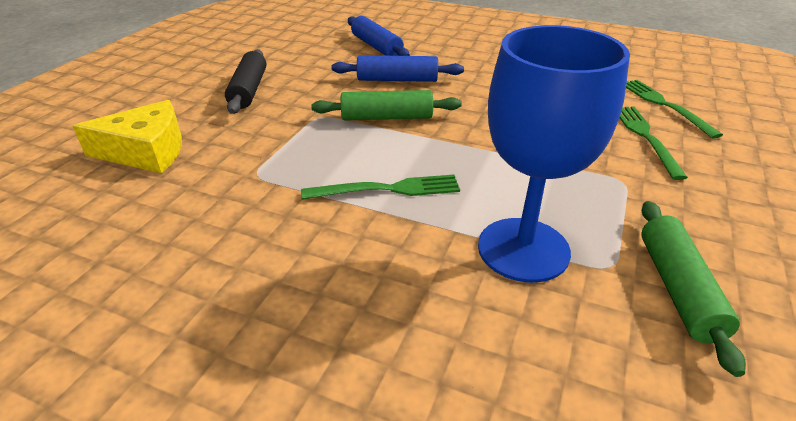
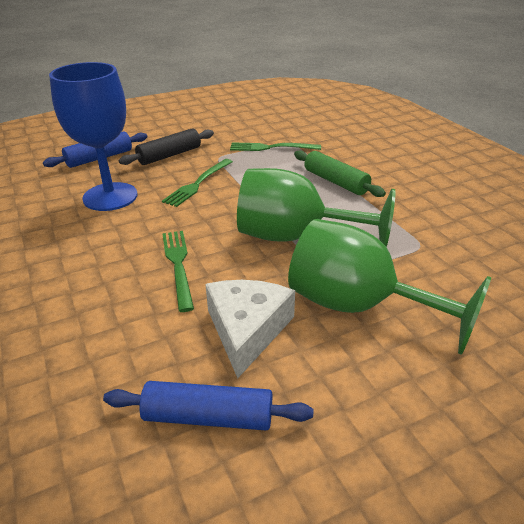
green goblet: none = 0 -> [237,168,396,247] [288,219,491,355] = 2
green rolling pin: [311,90,462,121] [641,201,746,377] = 2 -> [294,150,386,197] = 1
white cheese: none = 0 -> [205,280,295,378] = 1
yellow cheese: [73,100,182,173] = 1 -> none = 0

